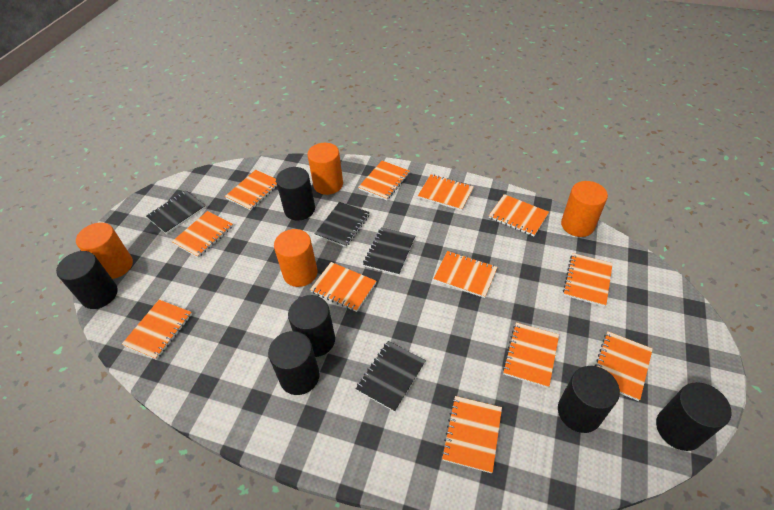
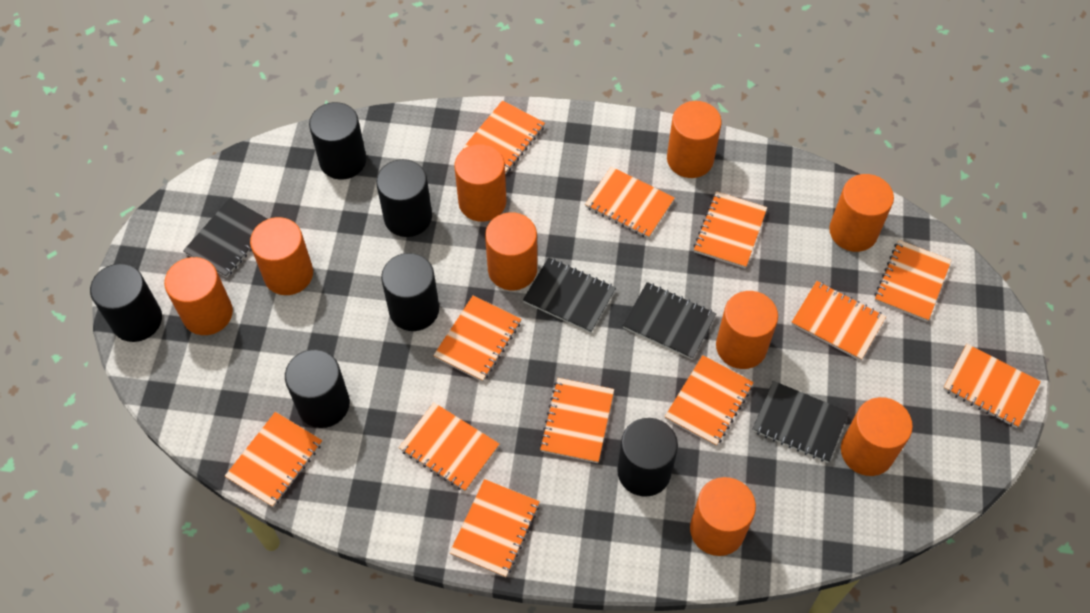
orange cylinder: [76,222,133,279] [274,229,318,287] [307,143,343,195] [561,181,608,237] = 4 -> [164,257,233,335] [250,217,313,295] [455,144,506,222] [485,212,537,290] [667,101,722,178] [690,477,756,556] [716,291,778,369] [829,174,894,252] [841,397,913,476] = 9

